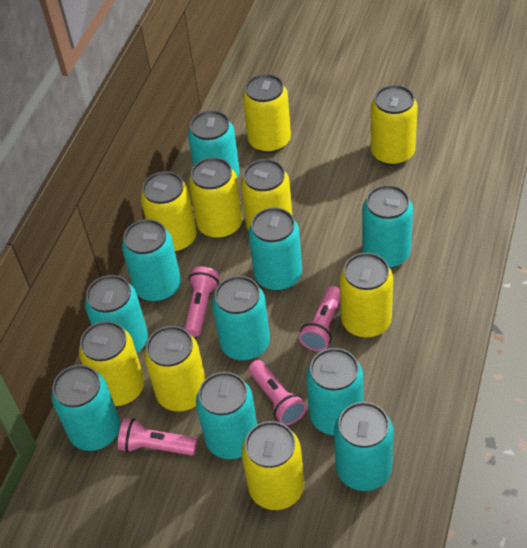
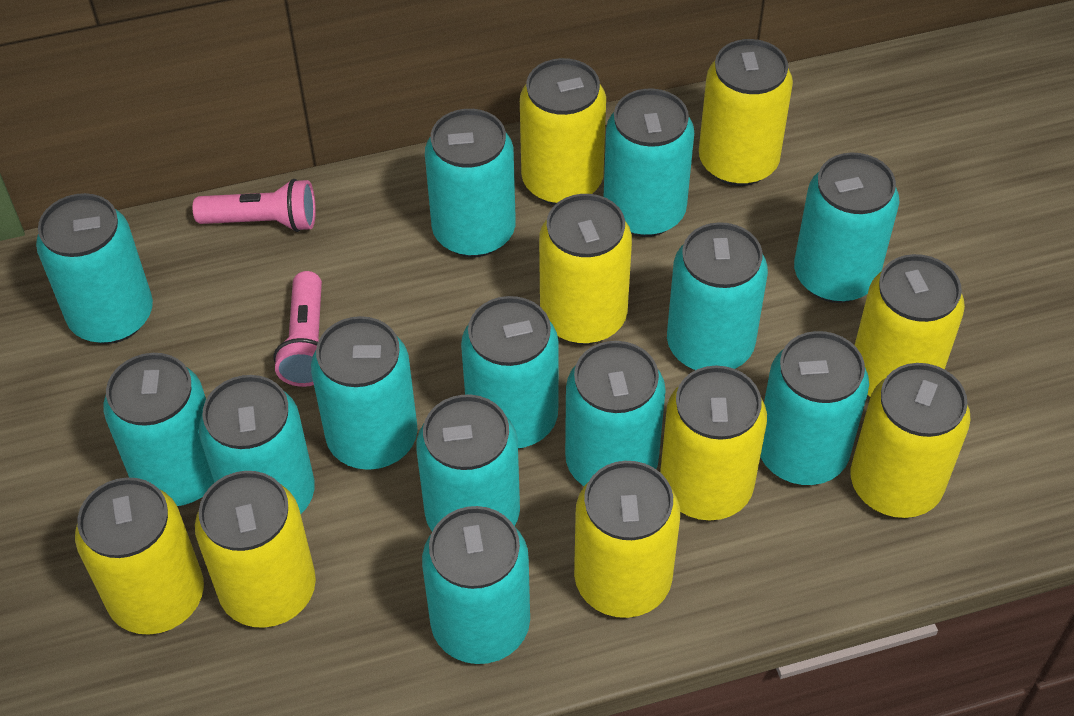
pink flashlight: [118,418,197,455] [185,267,219,337] [249,360,306,425] [299,286,340,351] = 4 -> [193,179,316,232] [273,271,322,387] = 2
turquoise can: [51,365,120,451] [85,275,148,353] [122,219,181,302] [188,110,240,178] [196,372,257,459] [212,276,270,361] [248,207,302,291] [306,348,363,435] [334,402,394,491] [362,185,413,268] = 10 -> [36,193,153,344] [103,353,214,506] [199,375,315,514] [311,316,418,470] [416,395,520,532] [422,506,530,664] [425,109,516,257] [461,296,559,448] [565,341,666,486] [604,88,694,237] [667,222,768,370] [760,331,869,485] [794,153,899,303] = 13

